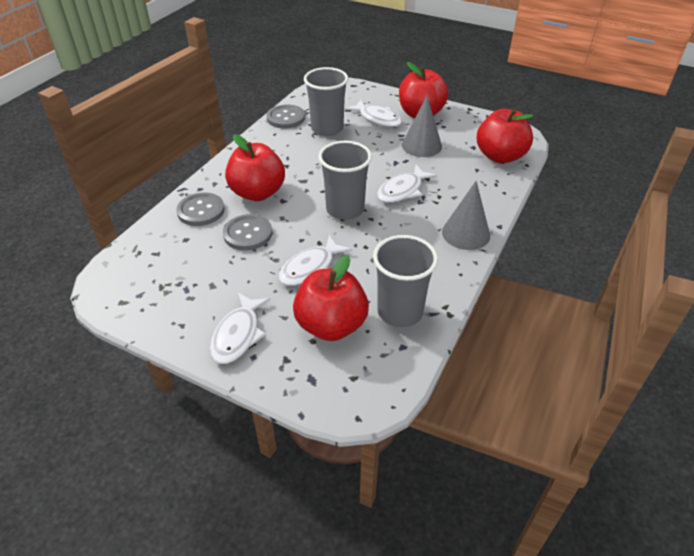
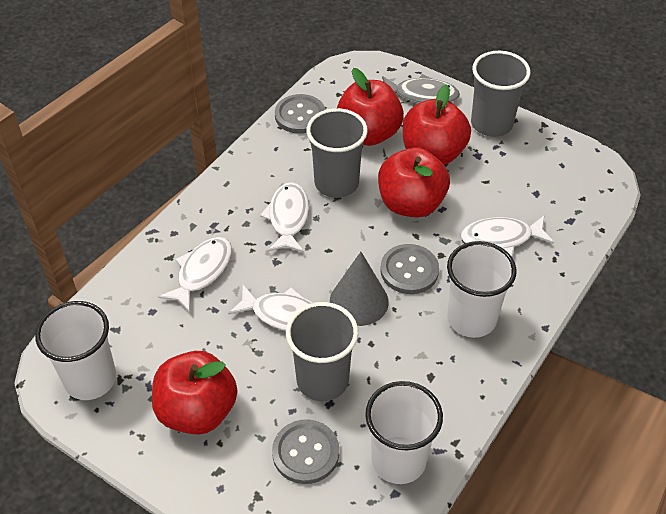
grey cone: [402,96,442,157] [442,181,490,250] = 2 -> [330,252,389,326] = 1
grey fish: none = 0 -> [382,74,460,103] = 1
white cup: none = 0 -> [35,301,116,400] [365,381,443,484] [447,241,517,338] = 3

